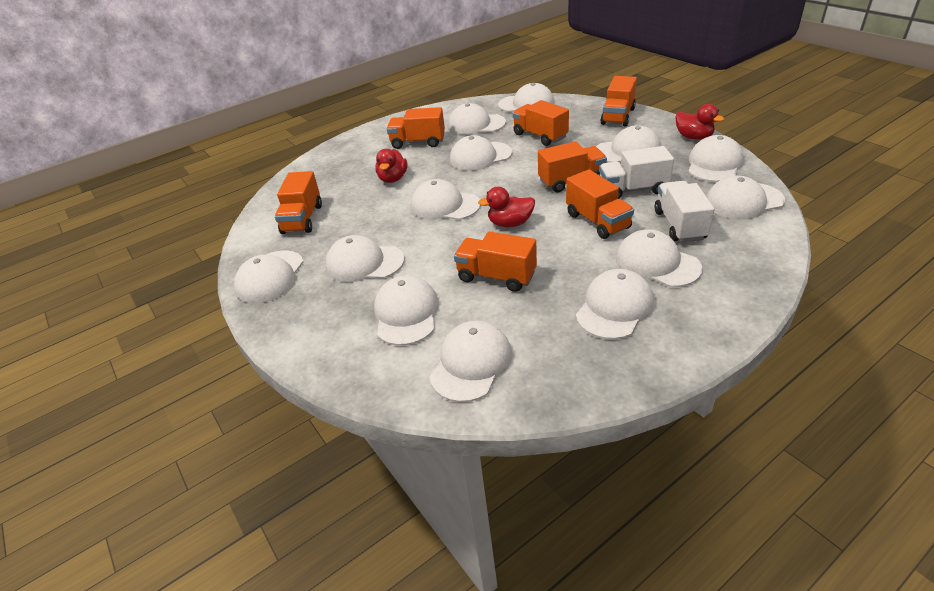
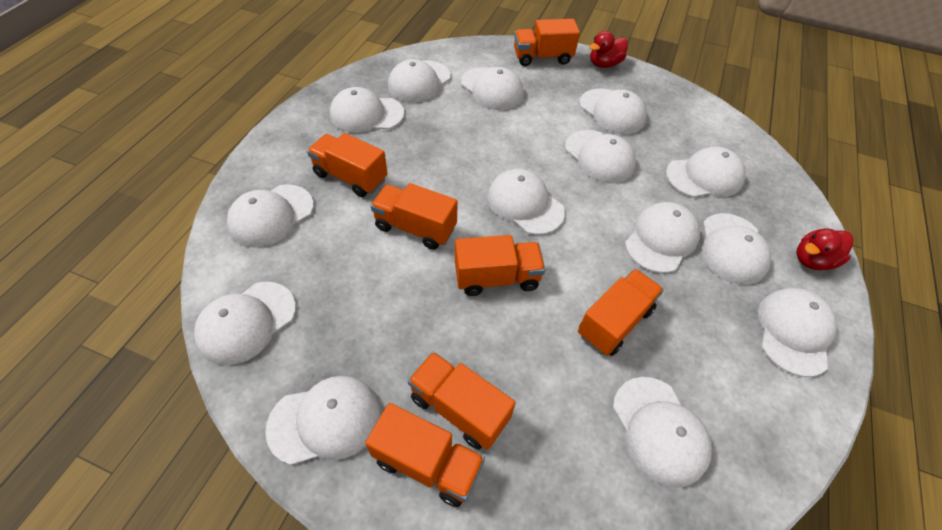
red duck: [375,149,407,183] [478,187,535,227] [675,104,724,140] = 3 -> [590,31,628,68] [796,228,854,270] = 2
white cap: [234,250,303,303] [325,235,404,282] [374,275,439,346] [411,179,481,220] [430,321,512,402] [448,103,506,135] [450,135,512,171] [498,83,554,112] [576,269,654,339] [596,125,661,162] [616,229,702,287] [688,135,744,182] [706,176,785,219] = 13 -> [194,282,296,365] [227,184,314,248] [265,376,381,465] [330,87,404,133] [388,59,451,102] [461,67,524,110] [487,169,565,235] [565,130,636,184] [579,88,647,134] [613,377,712,488] [625,202,700,273] [666,147,746,197] [701,213,771,285] [758,288,838,377] = 14
white truck: [599,146,674,199] [654,181,715,242] = 2 -> none = 0

